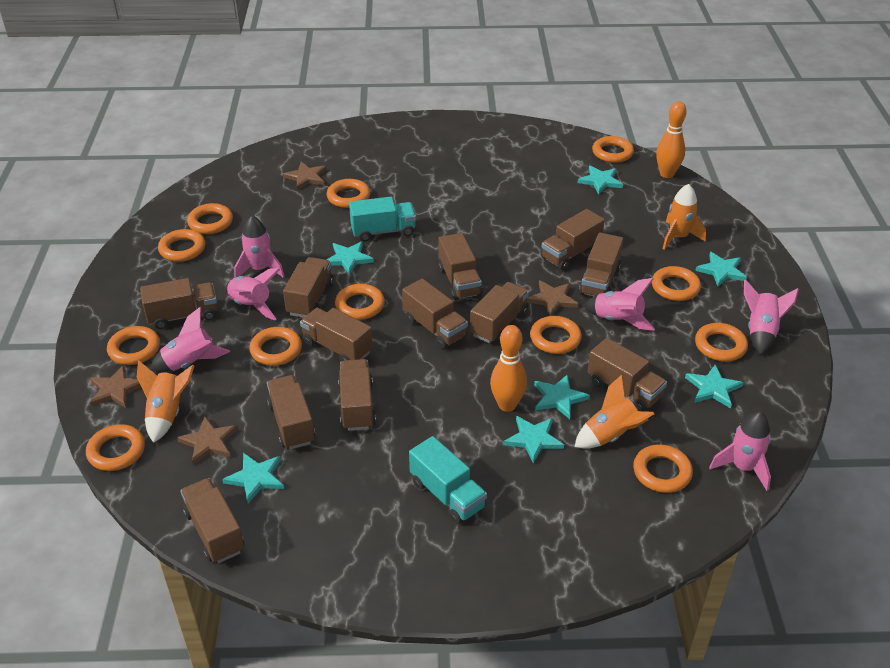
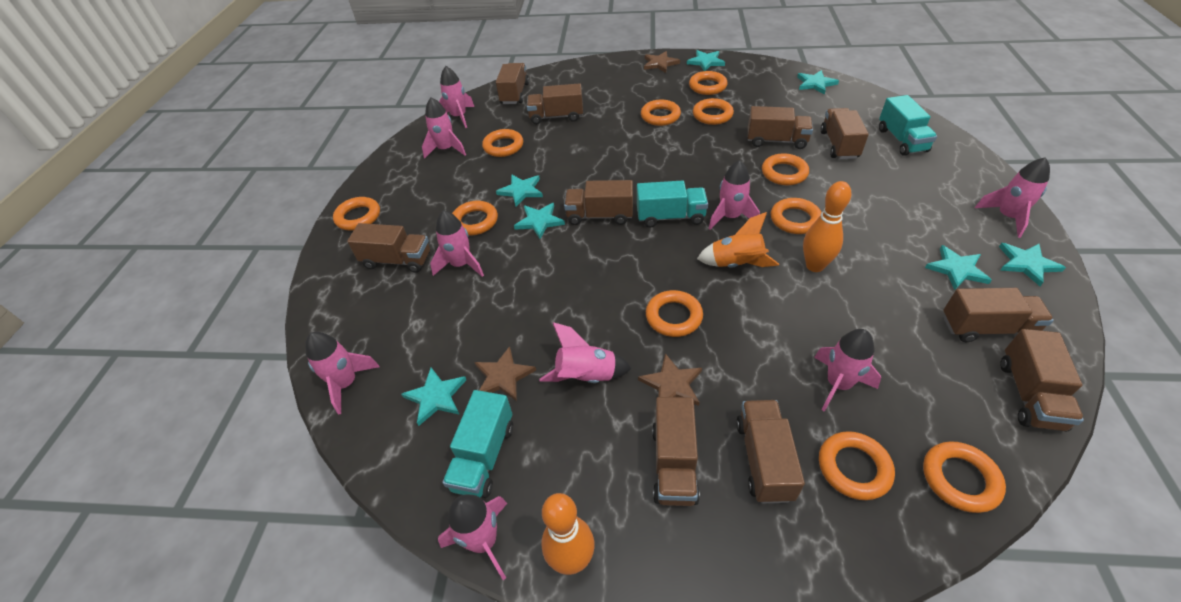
brown star: [90,365,141,408] [177,417,238,465] [283,162,327,190] [527,280,579,316] = 4 -> [474,346,536,401] [638,353,702,406] [644,51,680,73] = 3
brown truck: [140,278,218,329] [180,478,244,563] [267,375,316,449] [283,257,333,318] [300,308,373,361] [338,359,376,431] [402,278,468,349] [438,233,483,301] [470,282,529,343] [541,209,605,270] [579,232,623,296] [587,338,667,411] = 12 -> [347,223,430,273] [496,63,529,104] [527,83,583,124] [564,180,633,225] [652,397,700,506] [736,400,805,504] [748,106,813,149] [821,108,869,159] [943,288,1054,342] [1000,329,1084,432] = 10
orange ring: [86,424,145,471] [107,326,160,365] [158,229,206,262] [187,203,233,234] [249,327,302,366] [327,179,370,208] [335,284,385,320] [530,316,582,354] [592,136,634,163] [633,445,693,493] [652,266,701,301] [695,323,748,361] = 12 -> [333,197,380,231] [452,201,498,235] [482,129,523,157] [641,100,681,126] [646,290,703,337] [689,71,728,95] [693,98,734,125] [762,153,809,185] [771,198,822,234] [819,431,895,500] [923,441,1006,513] = 11
orange rocket: [137,361,194,443] [575,375,654,449] [663,184,706,250] = 3 -> [697,212,779,268] = 1
pink rocket: [150,307,230,372] [225,268,280,320] [234,216,285,278] [584,278,655,331] [709,412,771,491] [744,280,799,355] = 6 -> [305,332,380,414] [422,97,466,159] [430,210,484,277] [438,495,507,580] [439,66,474,128] [539,322,631,383] [709,160,760,230] [814,329,881,412] [975,157,1050,238] = 9
turquoise truck: [349,197,416,242] [409,436,487,524] = 2 -> [443,390,513,498] [637,180,708,227] [879,95,937,156] = 3

